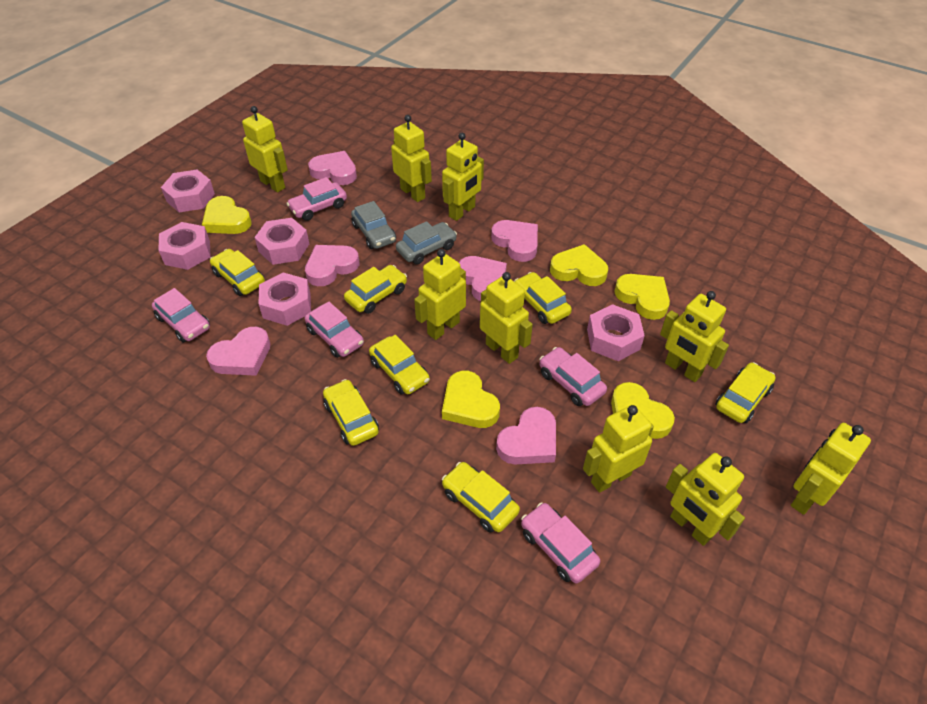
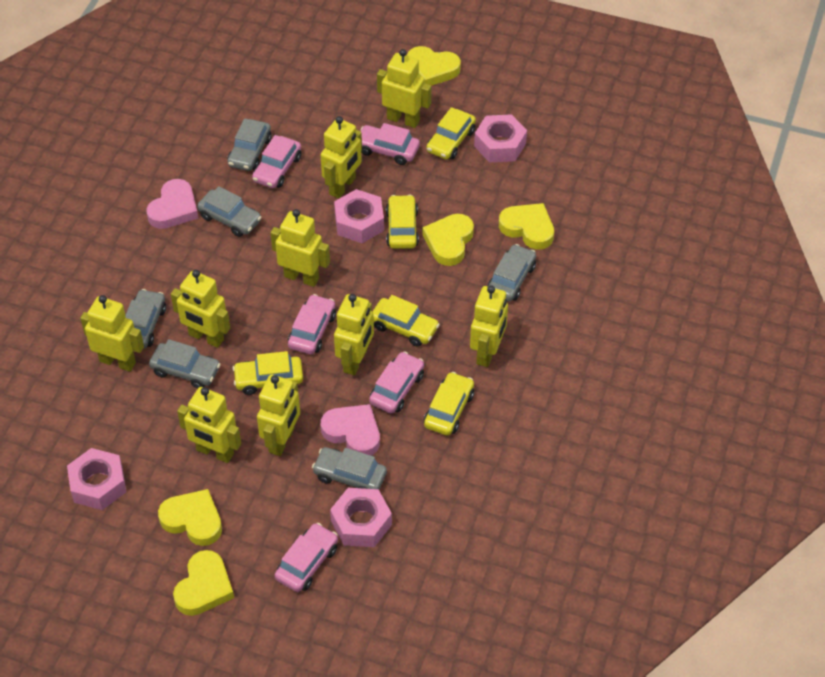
grey car: [351,201,396,249] [396,221,457,265] = 2 -> [125,289,166,349] [149,339,221,389] [197,186,262,237] [227,118,272,171] [312,447,387,489] [487,244,536,302] = 6
pink heart: [206,327,270,376] [305,245,359,286] [308,151,357,185] [459,256,507,301] [491,220,538,262] [496,407,556,465] = 6 -> [146,179,198,229] [321,404,380,456] = 2
pink nut: [158,222,211,270] [161,169,215,212] [254,218,309,265] [259,272,311,326] [587,304,645,361] = 5 -> [67,448,126,510] [330,488,392,547] [334,189,384,243] [474,114,527,163] = 4
yellow car: [210,249,265,296] [323,379,379,446] [344,265,407,314] [369,335,430,395] [442,462,520,532] [514,272,572,324] [715,362,776,423] = 7 -> [232,351,303,395] [372,295,440,347] [386,195,419,249] [424,372,474,436] [426,107,476,160] = 5

